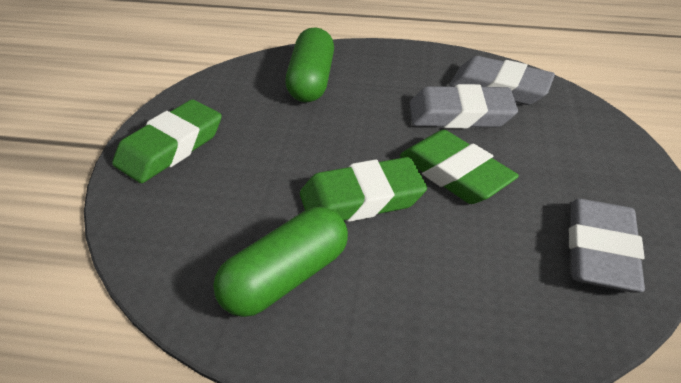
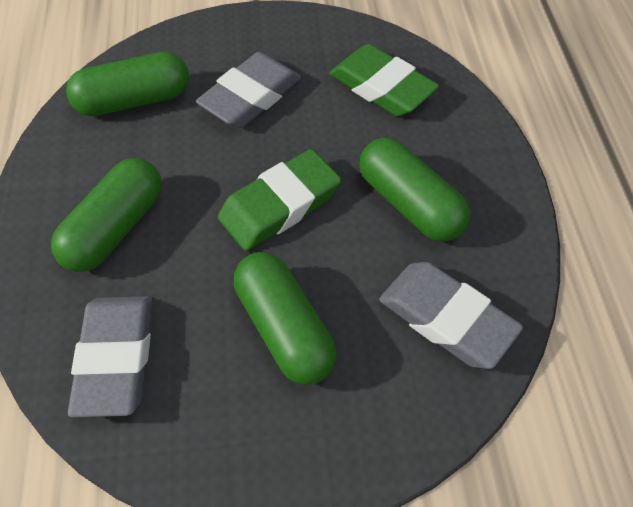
green capsule: [213,207,348,317] [285,27,334,102] = 2 -> [51,158,162,272] [66,52,189,116] [234,252,337,385] [360,138,470,241] = 4
green eraser: [112,100,222,183] [300,157,427,222] [400,130,519,204] = 3 -> [218,149,341,251] [329,44,439,116] = 2

